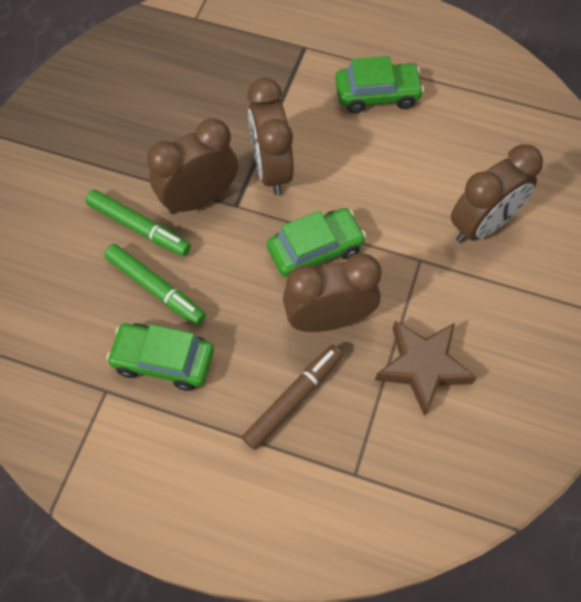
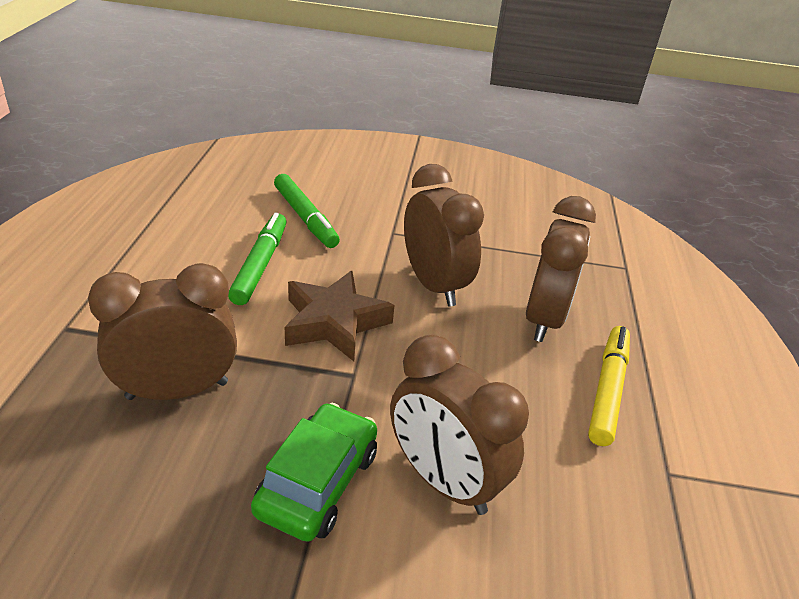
brown marker: [242,345,343,450] = 1 -> none = 0
green car: [106,323,214,391] [267,208,366,277] [335,56,424,113] = 3 -> [251,403,377,542] = 1
yellow marker: none = 0 -> [588,326,630,446] = 1

